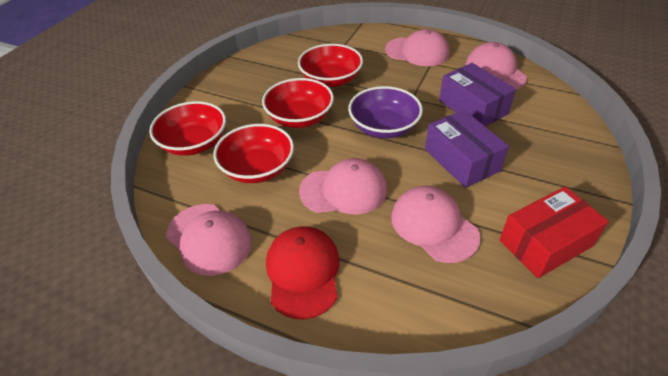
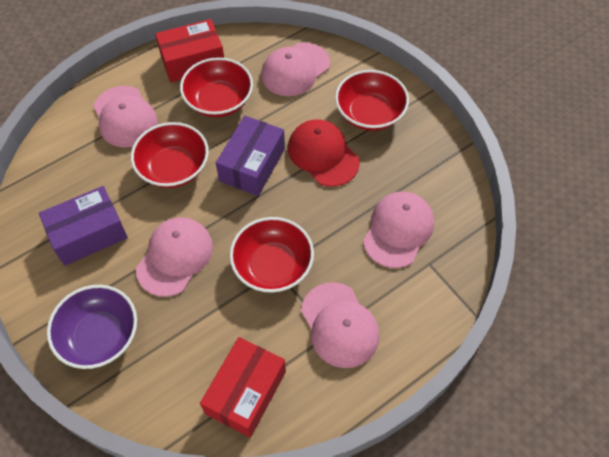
red box: [500,186,609,278] = 1 -> [155,19,224,83] [200,337,286,438] = 2

